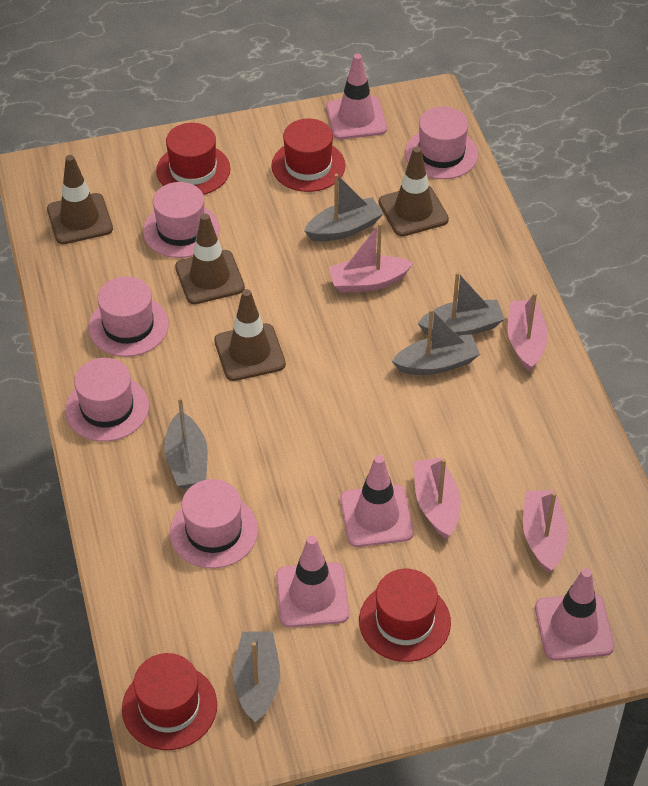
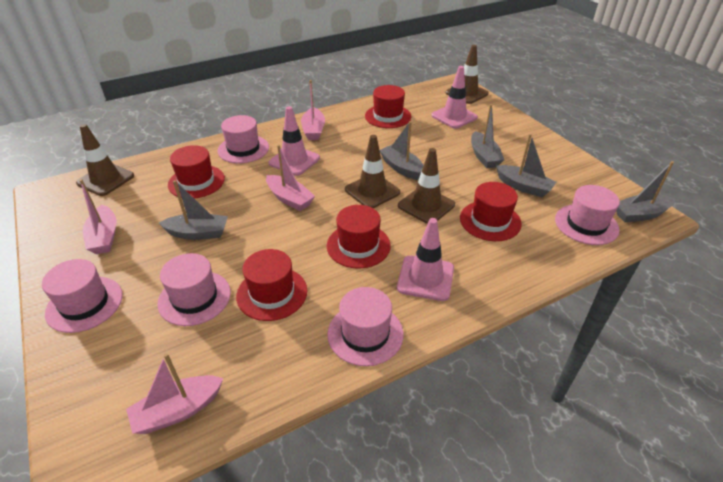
pink traffic cone: [276,536,349,628] [326,54,387,139] [340,455,414,547] [535,568,614,661] = 4 -> [268,106,320,176] [397,218,454,301] [431,66,478,129] = 3
red hat: [122,653,217,750] [156,123,230,195] [271,118,345,192] [359,569,451,662] = 4 -> [168,145,225,198] [236,249,307,321] [327,205,391,269] [365,85,411,128] [460,182,522,241] = 5

